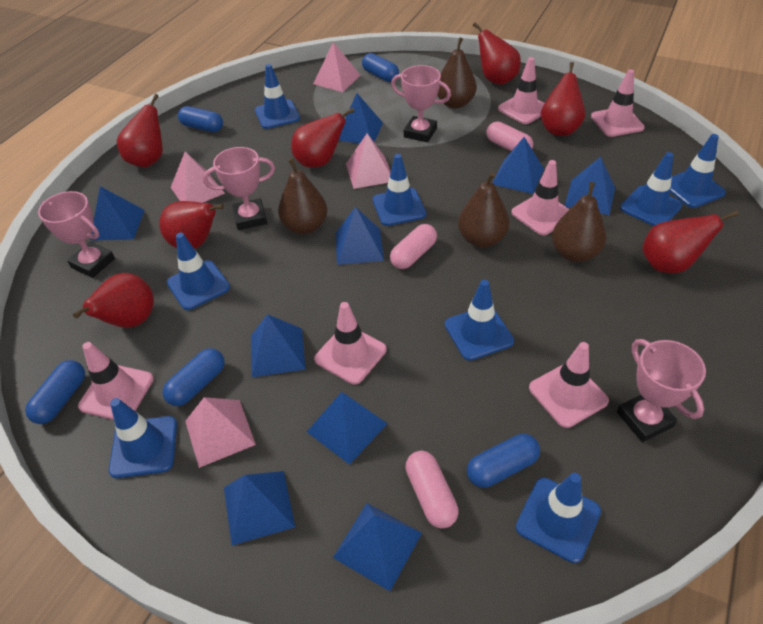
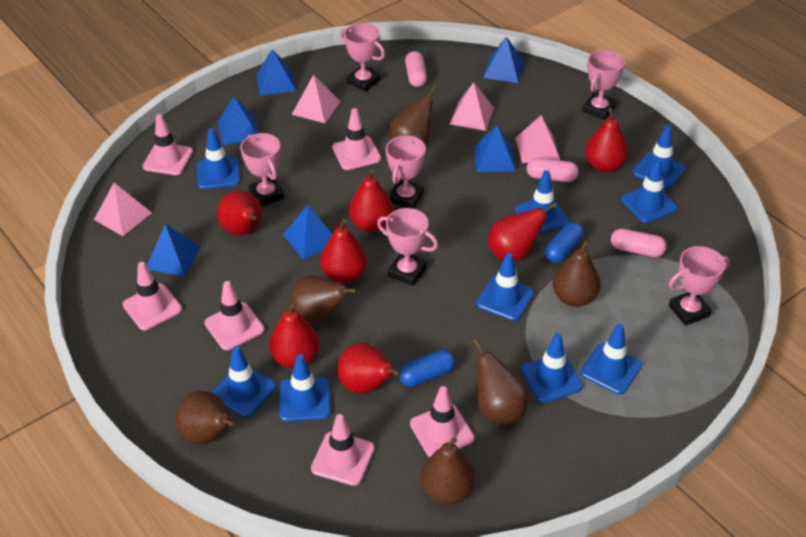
blue capsule: [25,360,85,424] [163,348,224,406] [178,106,223,132] [362,53,399,82] [467,434,540,488] = 5 -> [399,350,456,387] [545,222,584,263] = 2
blue pyramid: [90,186,145,240] [224,471,295,546] [251,314,306,377] [307,392,388,465] [333,503,422,591] [335,207,384,265] [339,93,383,143] [493,137,544,194] [565,157,615,215] = 9 -> [147,224,200,277] [218,97,259,145] [256,49,296,96] [283,205,333,260] [474,125,516,172] [483,36,525,83] = 6
blue traffic cone: [109,398,177,478] [167,233,230,310] [255,64,300,129] [372,154,426,226] [445,279,514,361] [516,473,601,563] [620,152,682,226] [670,134,726,208] = 8 -> [197,128,240,189] [212,346,276,417] [279,354,331,422] [476,253,534,321] [515,170,569,234] [521,333,583,403] [580,324,642,395] [621,158,677,223] [632,125,686,189] = 9
brown pear: [278,158,327,234] [437,37,477,109] [458,172,509,248] [552,182,606,262] = 4 -> [175,391,236,444] [290,275,357,324] [389,86,437,145] [420,437,476,505] [473,339,529,425] [552,240,601,307] = 6
pink trophy: [38,191,115,278] [203,147,275,230] [391,65,451,142] [617,339,706,442] = 4 -> [240,133,284,207] [340,23,385,92] [377,208,438,286] [386,136,426,209] [583,50,625,120] [669,246,730,326] = 6

